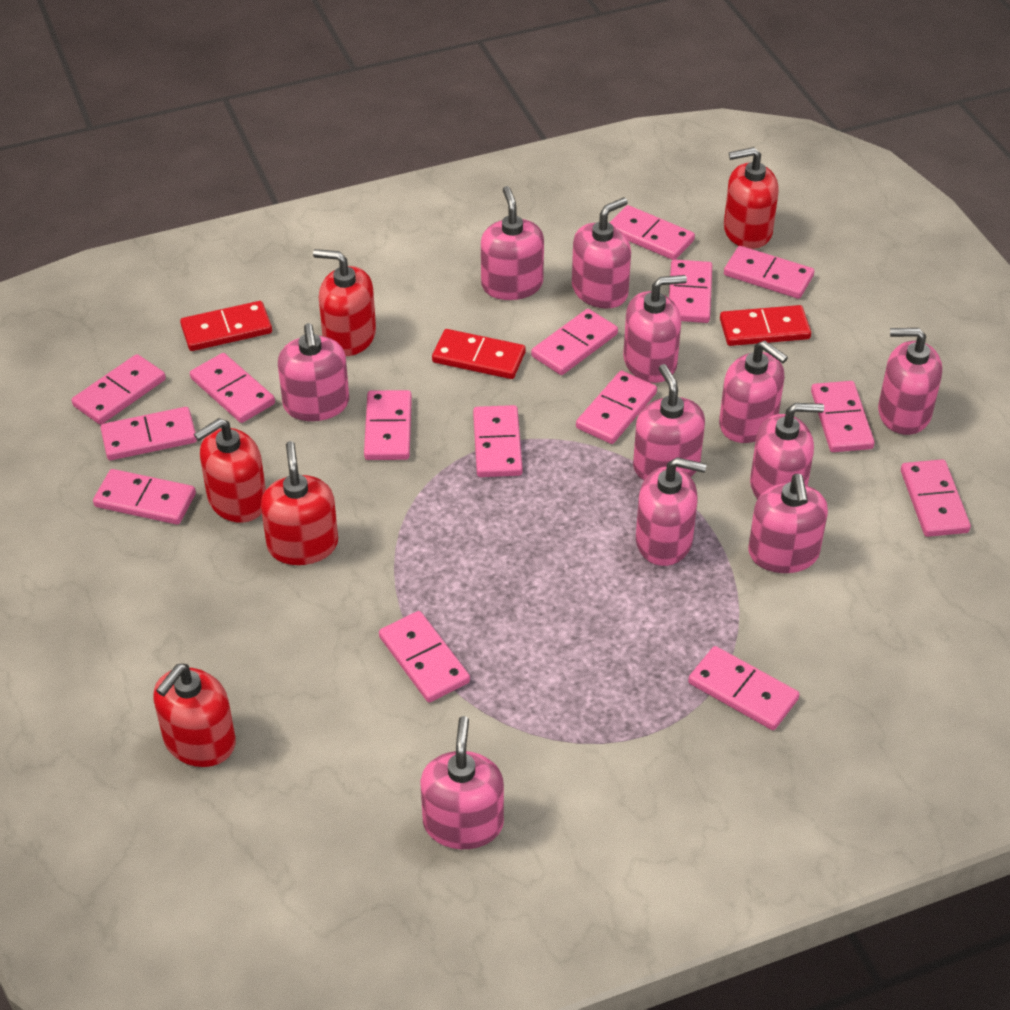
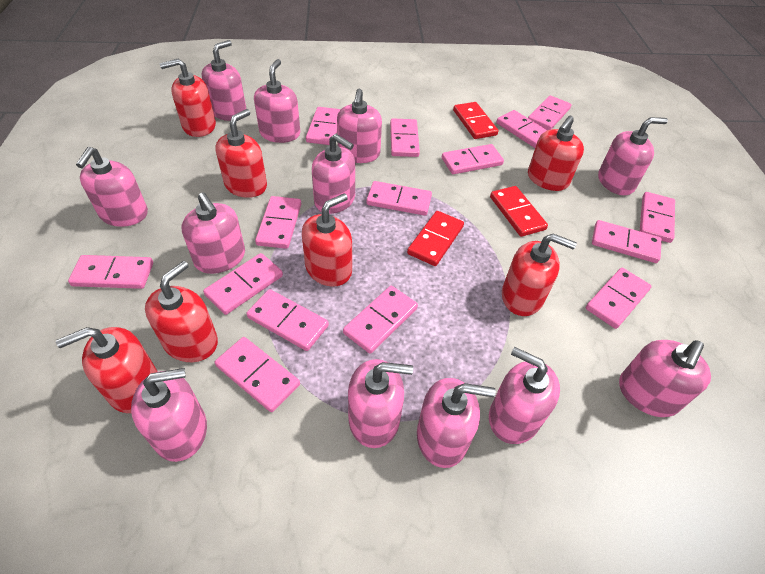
pink soap dispenser: [278,323,349,421] [420,716,504,849] [481,186,544,300] [572,197,631,309] [623,275,687,383] [633,364,705,480] [636,457,706,566] [719,341,788,443] [748,474,828,573] [750,403,824,499] [878,328,942,435] = 11 -> [76,147,148,227] [131,368,207,462] [182,192,245,274] [201,40,246,121] [254,59,300,143] [312,134,355,214] [337,89,382,163] [348,359,413,448] [417,378,496,468] [489,347,560,444] [598,117,668,195] [619,340,711,417] = 12
red soap dispenser: [153,664,236,767] [194,418,266,523] [261,441,338,565] [313,249,376,356] [724,147,779,249] = 5 -> [56,327,158,413] [145,261,218,362] [160,59,216,137] [215,109,267,198] [302,193,352,287] [502,234,577,316] [528,116,584,191] = 7

